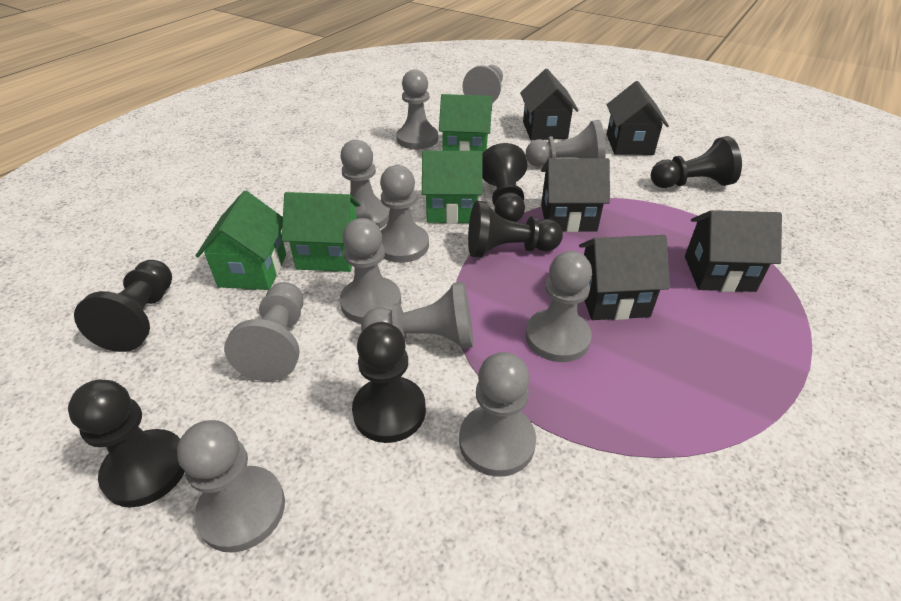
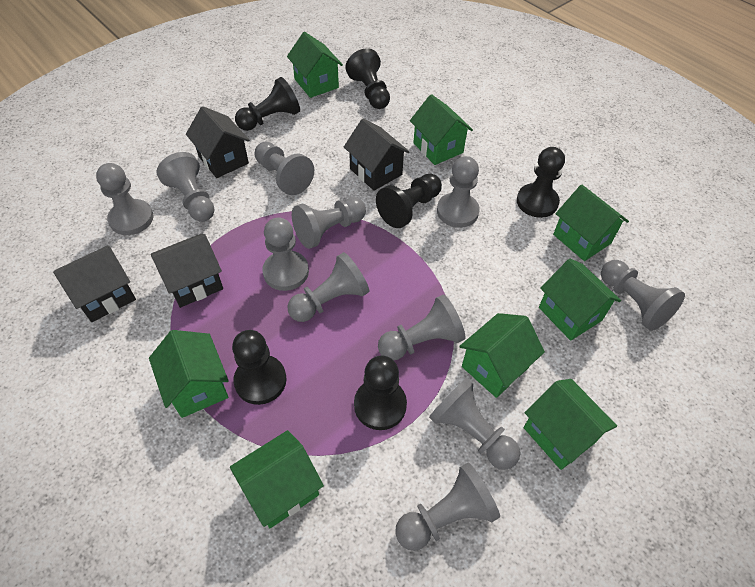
black house: [520,69,579,140] [541,158,610,232] [579,235,670,320] [606,81,669,155] [685,210,782,292] = 5 -> [53,245,136,322] [151,234,223,308] [186,106,250,178] [344,118,410,191] = 4
green house: [196,191,286,290] [282,192,360,272] [422,151,482,224] [439,94,492,154] = 4 -> [149,330,229,418] [230,430,324,528] [287,32,343,98] [410,94,473,165] [459,313,545,398] [524,379,617,470] [539,259,621,341] [553,184,629,261] = 8

